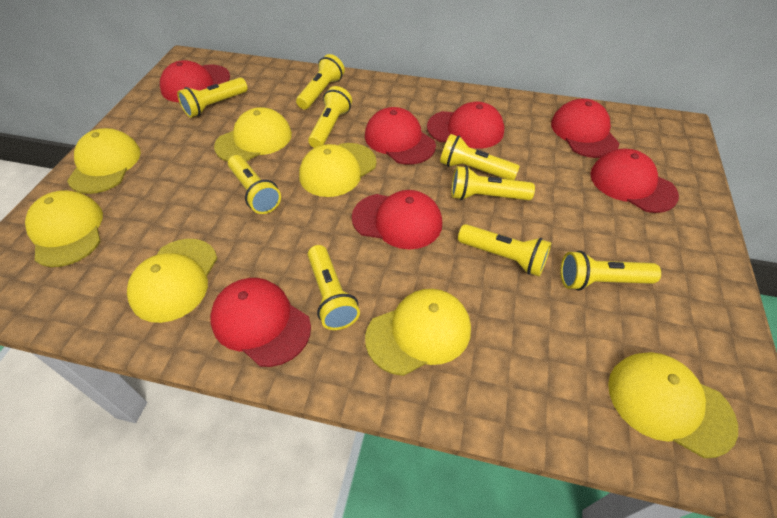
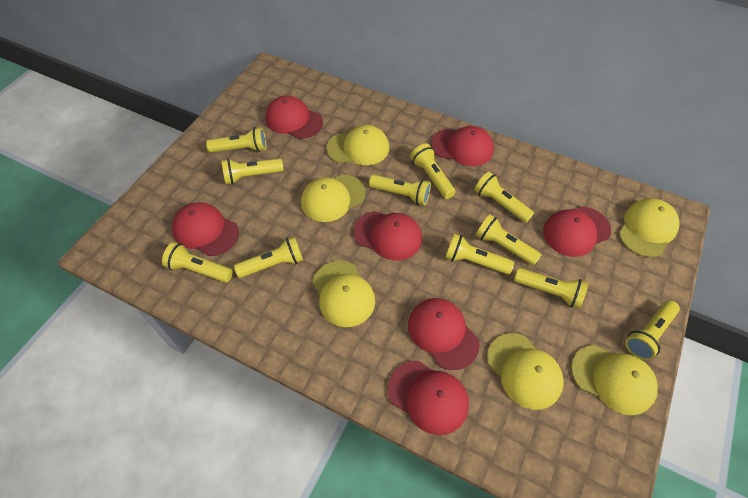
yellow cap: [25,190,103,267] [67,128,141,194] [127,239,217,323] [214,107,292,162] [299,143,377,197] [365,289,471,376] [608,352,738,458] = 7 -> [301,174,366,222] [313,261,375,327] [327,125,389,165] [487,333,564,410] [571,345,658,415] [619,199,680,257] = 6
yellow flashlight: [177,78,248,118] [228,155,281,214] [296,54,345,109] [308,86,352,148] [308,245,360,330] [440,134,520,180] [451,166,535,200] [458,224,551,276] [560,251,661,291] = 9 -> [162,242,233,283] [206,127,267,152] [221,158,284,184] [234,236,303,278] [369,175,431,206] [410,144,456,199] [445,234,514,274] [474,172,534,223] [476,214,541,266] [514,268,588,309] [625,300,680,360] = 11

